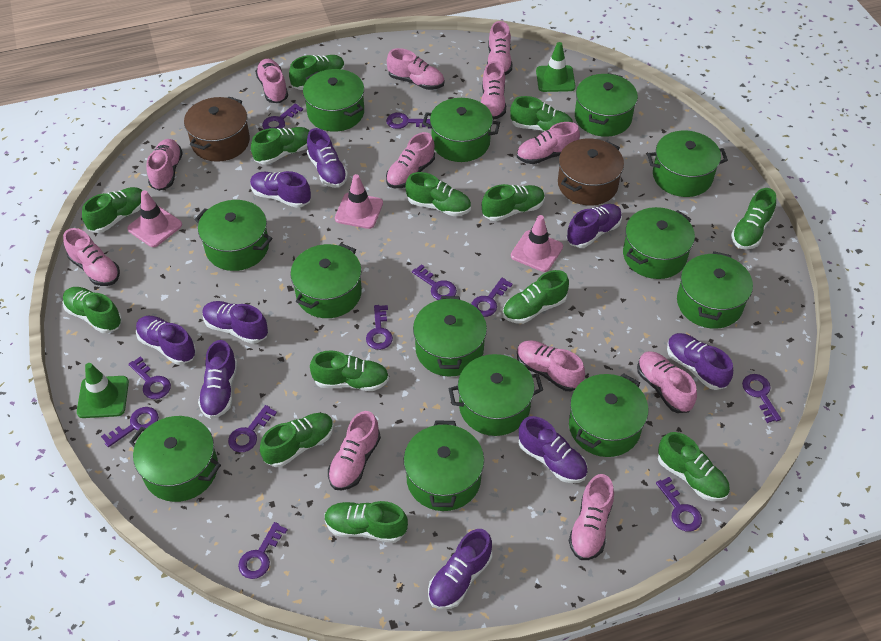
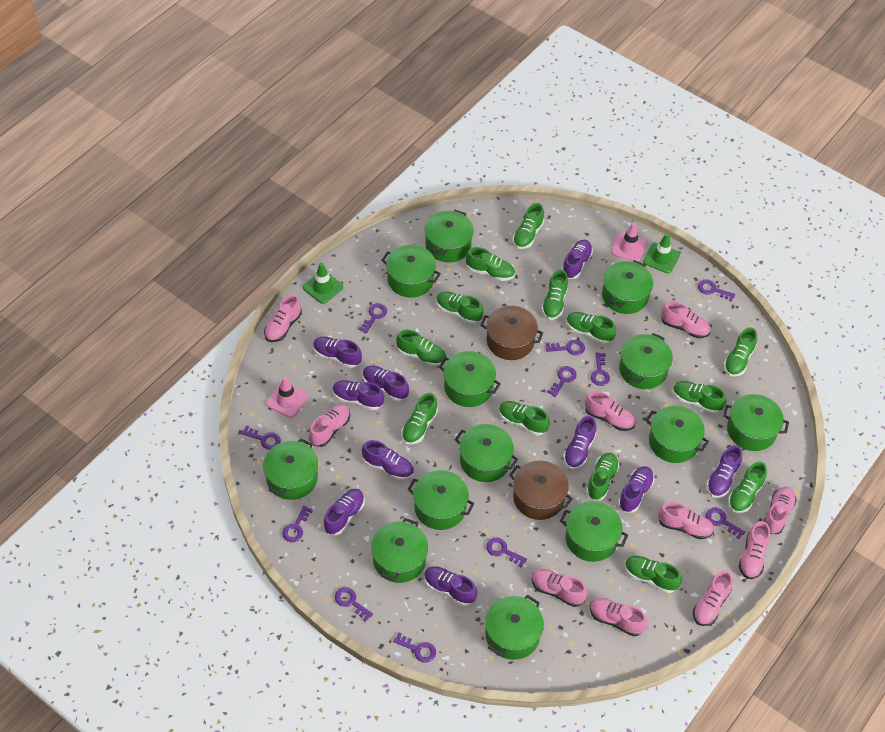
pink shoe: [63,228,120,286] [147,139,183,191] [255,59,288,103] [328,411,381,491] [386,132,435,188] [387,48,444,90] [481,61,506,120] [487,21,512,75] [517,122,580,164] [517,340,585,391] [569,474,614,560] [637,351,697,413] = 12 -> [264,294,302,342] [309,404,350,447] [531,569,588,607] [585,391,635,431] [590,598,648,636] [658,502,714,539] [661,301,711,338] [693,571,733,626] [739,521,770,579] [764,487,797,534] = 10
pink traffic cone: [127,190,182,247] [335,174,383,229] [511,215,563,272] = 3 -> [266,377,308,418] [611,223,647,262] = 2
purple shoe: [136,316,196,365] [198,340,238,419] [202,301,268,344] [250,171,311,208] [307,128,348,188] [428,529,492,609] [519,416,588,483] [566,204,622,248] [667,333,733,390] = 9 -> [313,336,362,368] [324,489,365,535] [333,380,384,410] [362,440,414,480] [363,365,409,401] [424,566,477,606] [562,240,593,279] [563,416,596,469] [618,466,654,513] [706,445,742,498] = 10

